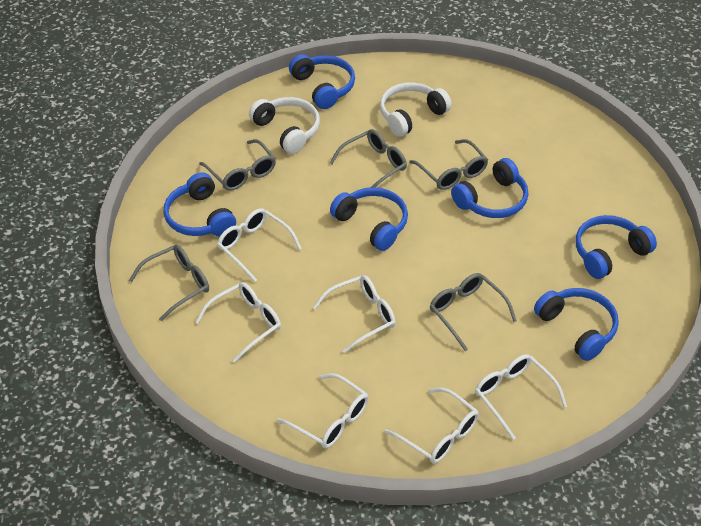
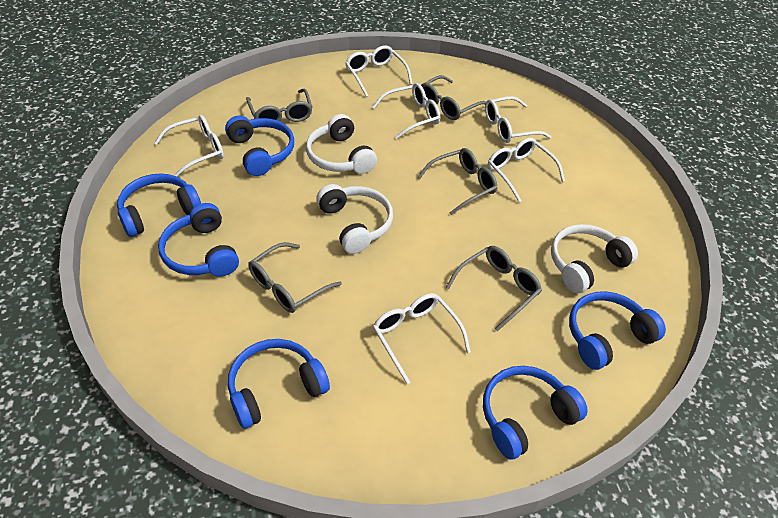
white headphones: [249,97,320,154] [380,82,452,137] = 2 -> [306,114,377,174] [316,184,393,254] [551,224,638,293] = 3

